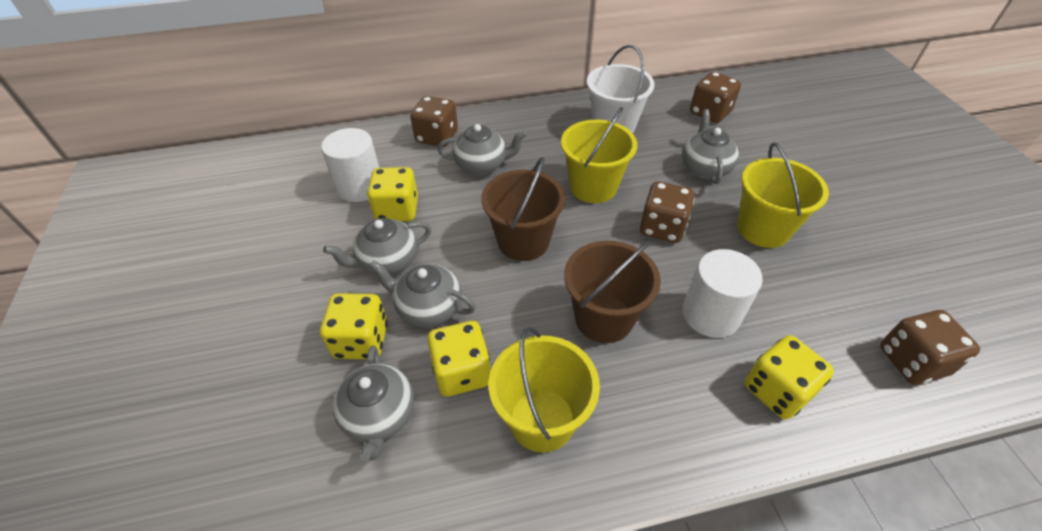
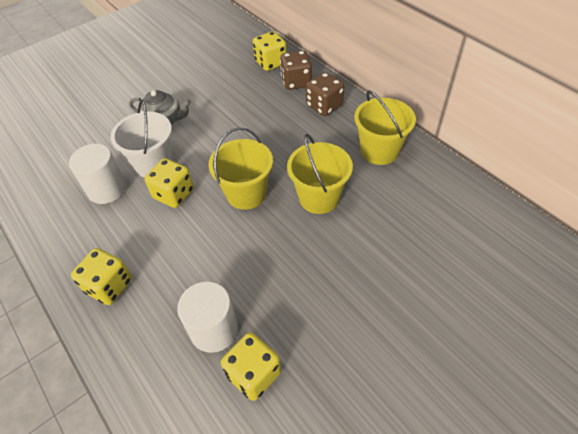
brown bucket: [481,157,565,261] [564,241,661,343] = 2 -> none = 0
brown dice: [410,96,458,147] [640,181,694,243] [690,72,741,123] [880,310,980,385] = 4 -> [280,50,312,90] [306,72,344,116] = 2
grey teapot: [323,218,431,275] [333,345,415,461] [369,260,476,327] [438,124,527,175] [682,109,739,184] = 5 -> [129,90,191,125] = 1

